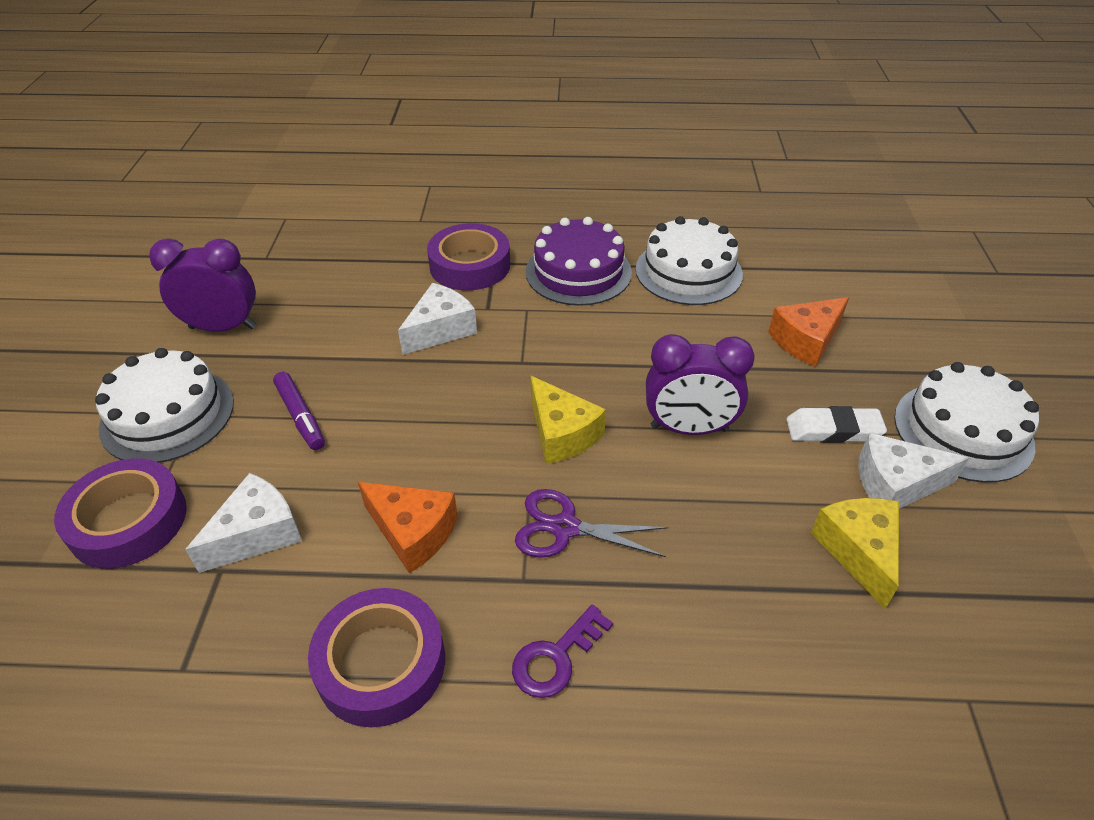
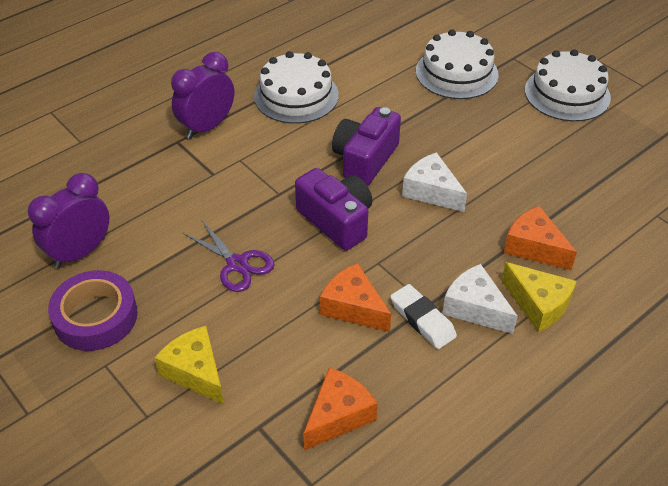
orange cheese: [358,482,458,574] [768,297,849,367] = 2 -> [303,367,378,450] [320,263,391,332] [504,206,577,270] = 3
purple cake: [526,217,632,306] = 1 -> none = 0
purple camera: none = 0 -> [295,168,372,251] [332,107,401,186] = 2
purple key: [512,604,613,698] = 1 -> none = 0
purple marker: [273,372,325,450] = 1 -> none = 0
purple tape: [54,458,187,569] [308,588,445,727] [427,223,510,290] = 3 -> [48,270,138,351] = 1
white cheese: [185,473,302,573] [398,283,477,355] [858,433,969,509] = 3 -> [402,152,467,212] [442,264,518,334] = 2

